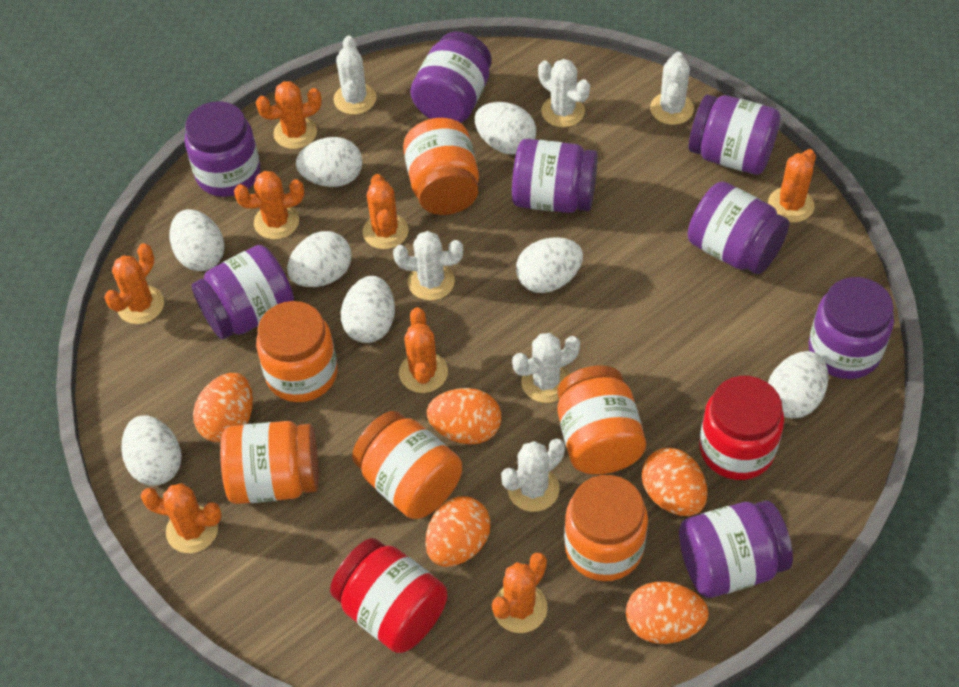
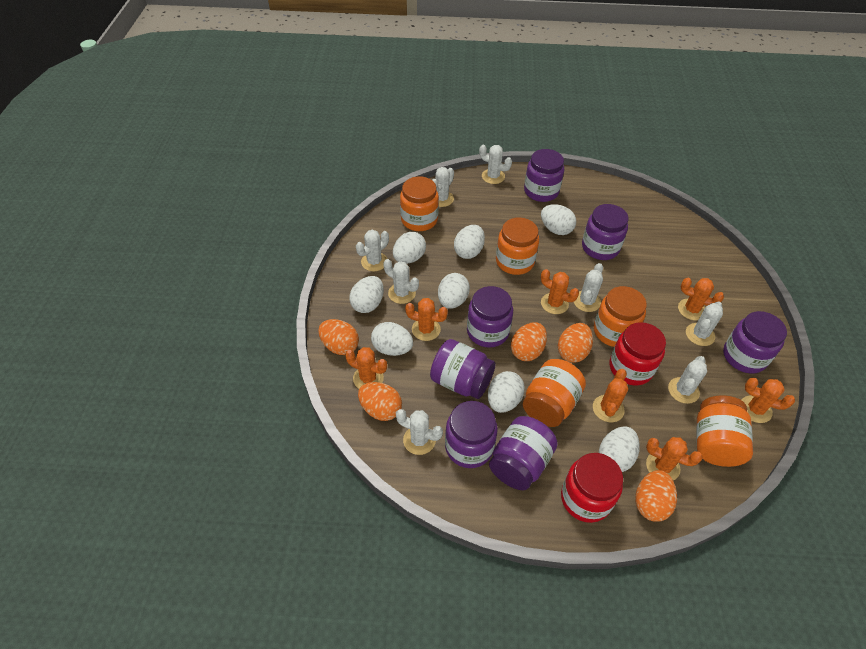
orange cactus: [104,243,164,324] [141,483,222,553] [234,171,304,240] [256,81,322,149] [363,174,409,249] [399,307,448,393] [492,553,548,633] [768,149,816,223] = 8 -> [345,347,387,389] [405,298,448,341] [541,269,579,314] [593,369,628,422] [646,437,702,481] [678,278,724,320] [742,378,795,423] = 7
orange jar: [220,421,319,504] [256,301,338,402] [352,411,462,519] [403,118,479,215] [557,365,646,475] [564,475,648,581] = 6 -> [400,176,439,231] [496,217,539,275] [523,359,586,427] [594,286,647,347] [697,395,753,467] = 5
purple jar: [185,101,260,197] [192,245,294,340] [410,32,491,123] [512,139,598,213] [679,501,793,598] [688,181,789,274] [689,94,780,175] [809,277,894,379] = 8 -> [430,339,496,399] [445,401,498,468] [467,286,513,348] [489,416,558,490] [524,149,564,202] [582,204,629,260] [723,311,787,374] = 7
white cactus: [333,36,377,115] [393,231,463,301] [501,439,565,512] [512,333,580,403] [538,59,590,127] [650,52,694,125] = 6 -> [356,230,389,271] [383,259,419,304] [396,409,443,455] [432,167,454,207] [479,145,512,184] [574,263,603,312] [668,356,707,404] [686,302,723,346] = 8

